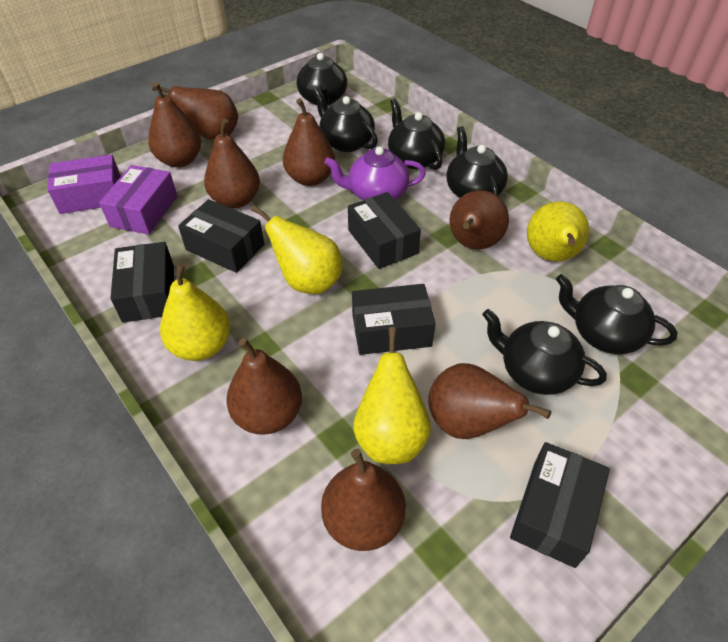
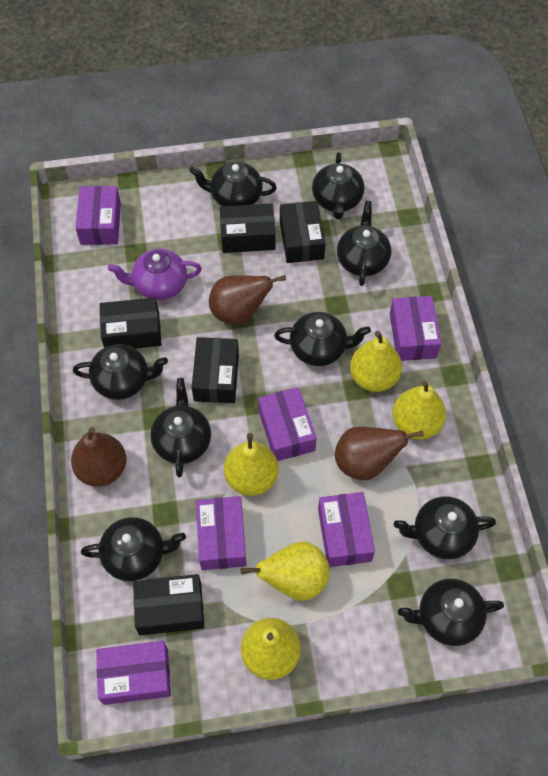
black teapot: [296,53,347,106] [313,87,378,152] [388,99,445,170] [446,126,508,198] [483,309,607,395] [556,274,678,354] = 6 -> [73,344,168,400] [81,517,186,581] [150,378,211,477] [189,162,277,206] [274,312,371,366] [312,152,364,219] [337,201,391,286] [394,496,496,559] [398,579,504,646] = 9
brown pear: [148,81,201,167] [152,85,238,140] [204,118,260,208] [226,338,302,435] [283,98,335,186] [321,449,406,551] [428,363,551,439] [450,190,509,249] = 8 -> [71,427,126,487] [209,275,286,325] [335,427,424,480] = 3
purple box: [47,154,121,214] [99,165,177,235] = 2 -> [75,186,121,245] [96,641,171,705] [196,496,247,570] [258,387,317,461] [318,492,375,567] [390,296,441,361] = 6
yellow pear: [160,262,230,361] [251,205,342,294] [353,327,431,464] [527,201,589,262] = 4 -> [224,433,279,496] [241,542,330,601] [241,618,301,680] [350,331,402,392] [392,380,446,440] = 5

